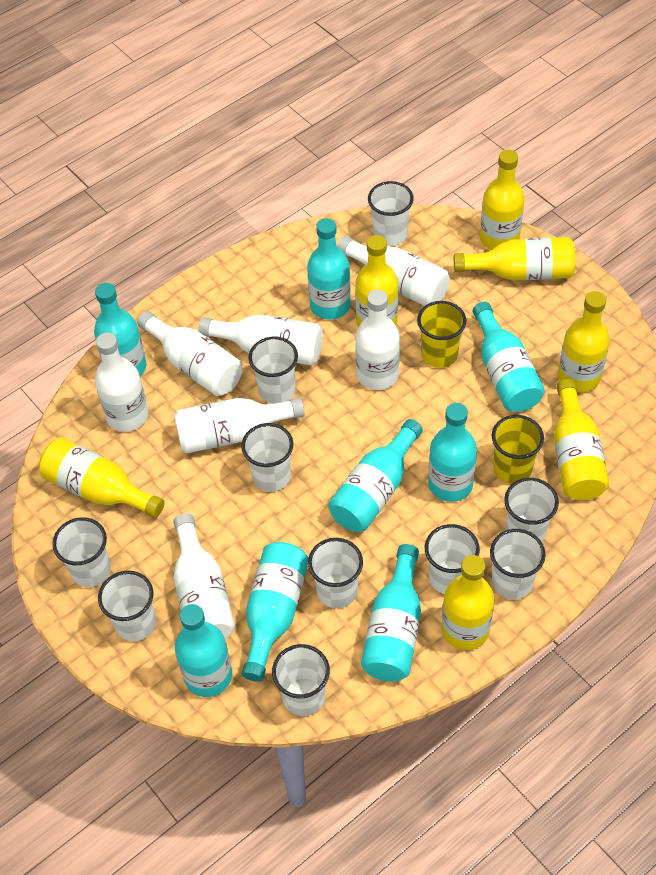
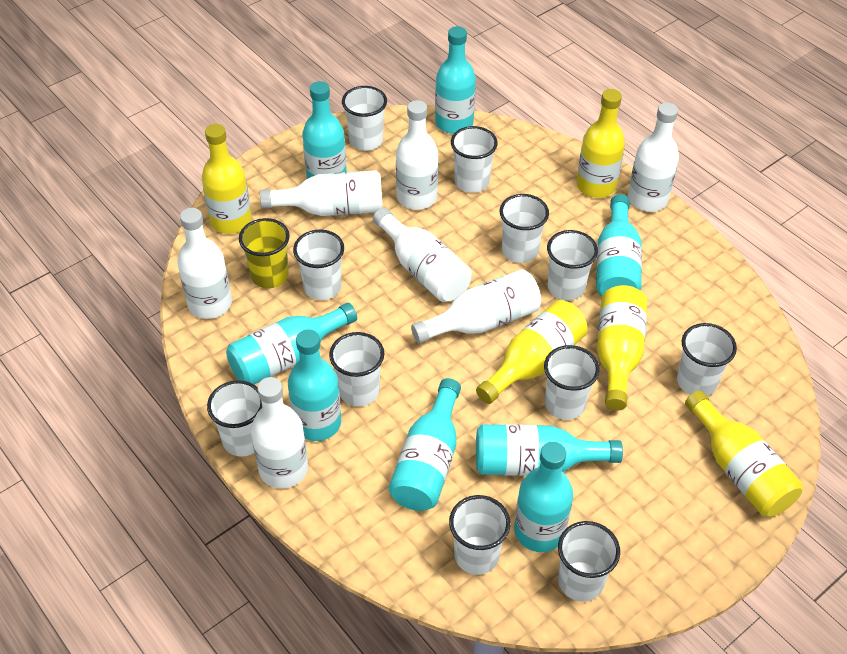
white cup: [53,517,111,587] [98,571,156,641] [241,423,293,492] [248,337,298,404] [272,644,330,716] [308,538,363,608] [368,181,414,246] [425,524,480,594] [490,529,546,600] [504,478,559,542] = 10 -> [207,380,262,457] [293,230,344,300] [329,332,384,406] [342,86,387,151] [449,495,510,575] [451,126,498,193] [500,194,549,263] [544,345,600,420] [547,230,598,300] [558,521,620,602] [677,323,737,396] = 11
yellow bottle: [39,438,165,518] [355,235,398,328] [441,555,495,650] [454,237,575,281] [480,150,525,250] [554,378,609,500] [558,291,610,393] = 7 -> [201,124,252,234] [476,300,588,404] [576,89,625,198] [597,285,647,410] [685,390,803,517] = 5
yellow cup: [417,301,467,368] [492,415,544,484] = 2 -> [239,218,290,288] = 1

